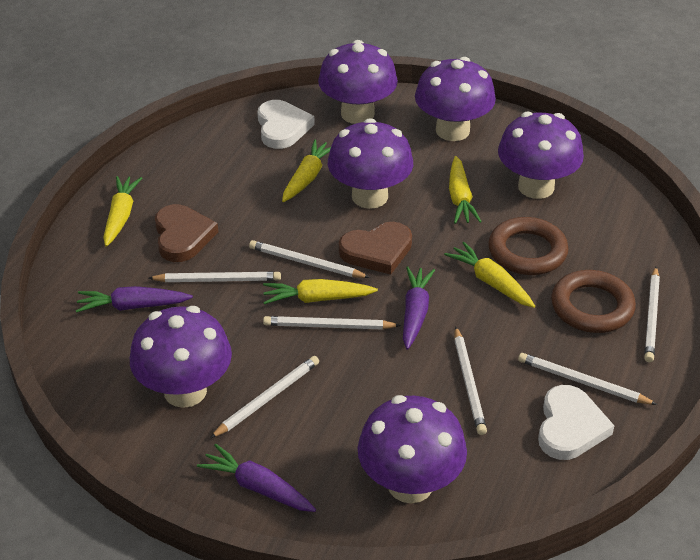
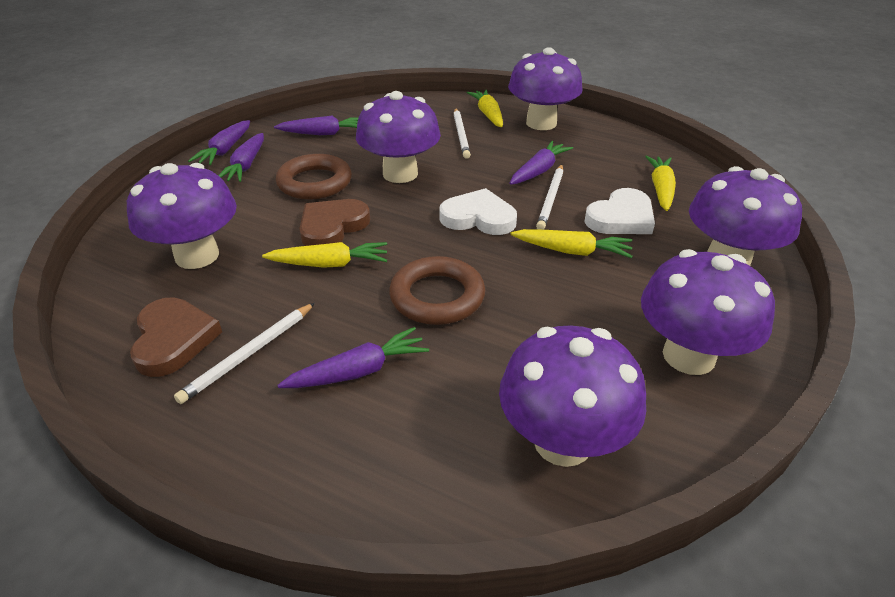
purple carrot: [76,286,193,313] [197,443,316,512] [403,266,435,350] = 3 -> [188,120,250,165] [218,133,264,182] [274,116,358,135] [277,327,429,388] [509,141,573,185] = 5
white pencil: [148,272,281,282] [210,356,319,438] [249,240,370,278] [263,316,401,330] [454,326,487,435] [518,353,658,405] [644,267,660,362] = 7 -> [174,303,315,404] [454,108,471,159] [536,164,563,230] = 3
yellow carrot: [103,176,142,247] [263,279,378,304] [282,139,331,202] [444,242,535,308] [449,156,482,224] = 5 -> [262,242,387,268] [467,90,503,127] [510,229,633,258] [645,156,676,211] = 4

